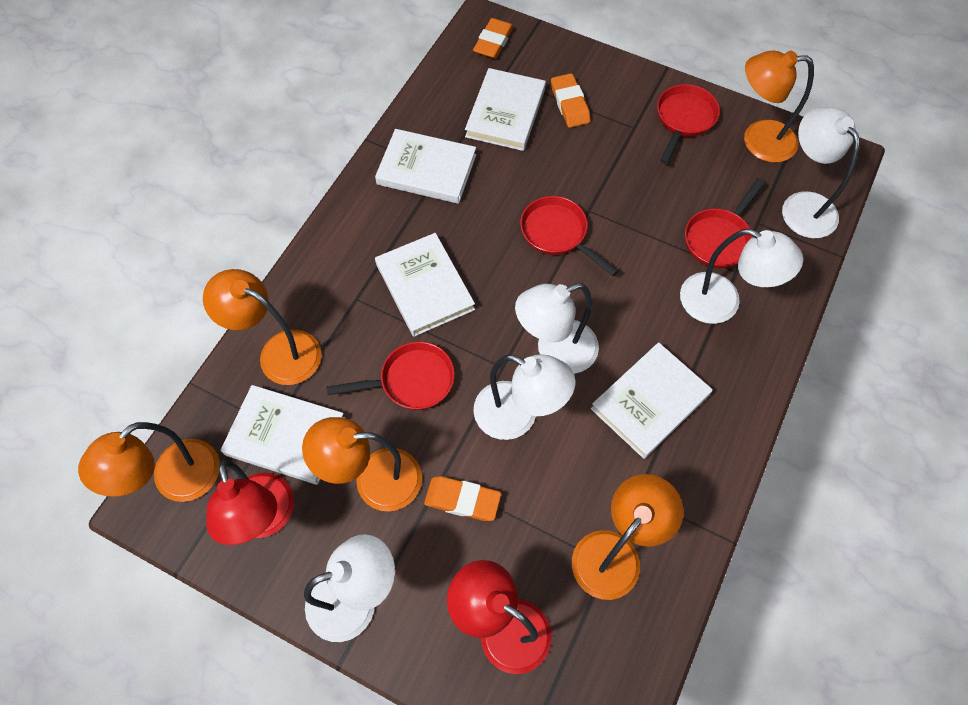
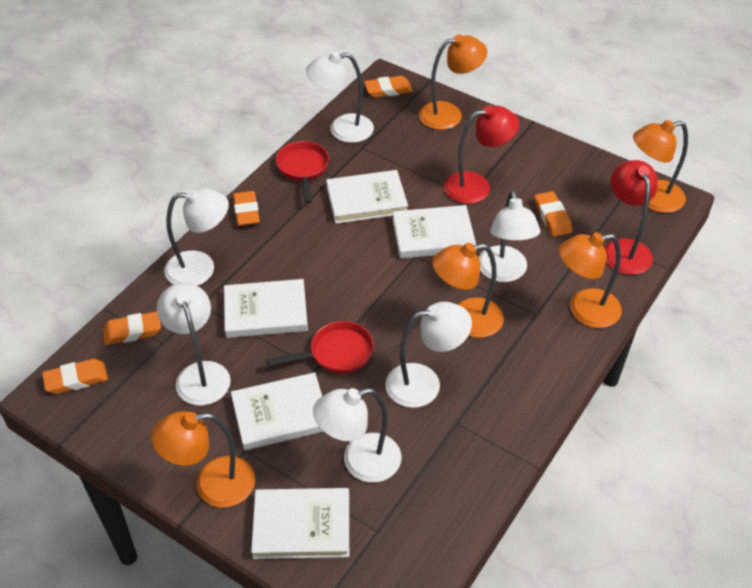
orange eraser: [424,476,501,521] [473,18,514,59] [551,73,590,128] = 3 -> [42,359,108,394] [103,311,161,345] [233,191,260,226] [364,76,413,98] [534,191,572,237] = 5
red pan: [327,342,455,410] [520,196,618,276] [657,84,720,164] [685,178,765,268] = 4 -> [266,321,374,374] [276,141,329,204] = 2
white lamp: [304,534,395,642] [473,354,576,440] [515,283,599,374] [680,229,803,324] [782,107,860,238] = 5 -> [157,283,231,406] [164,188,229,286] [306,52,374,143] [313,388,401,483] [385,302,472,408] [479,190,540,282] = 6

